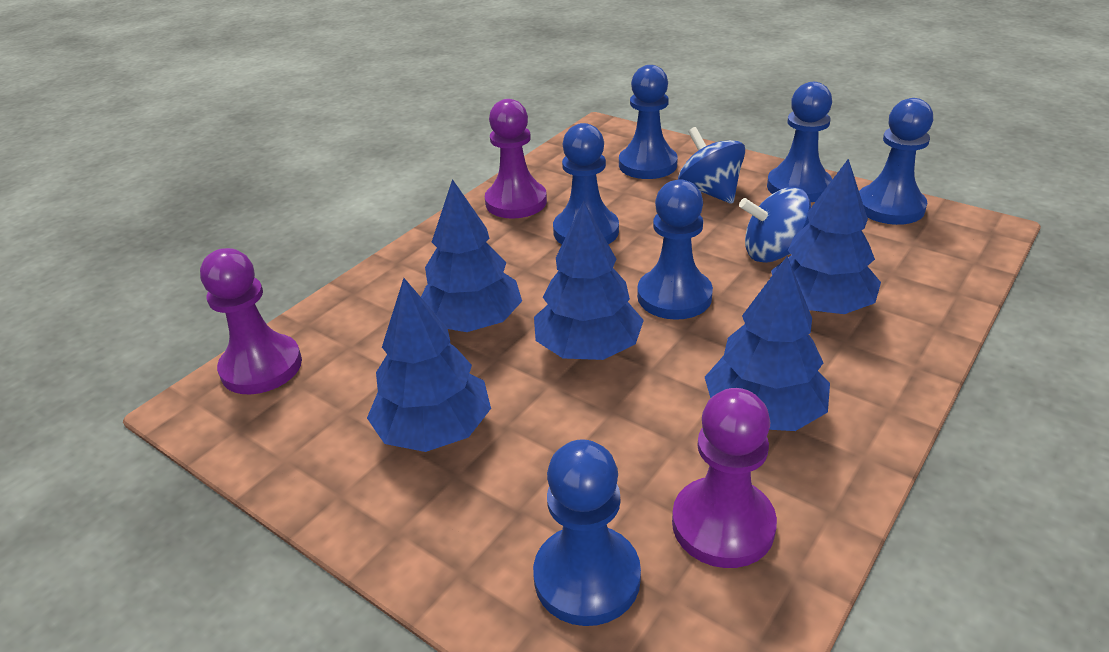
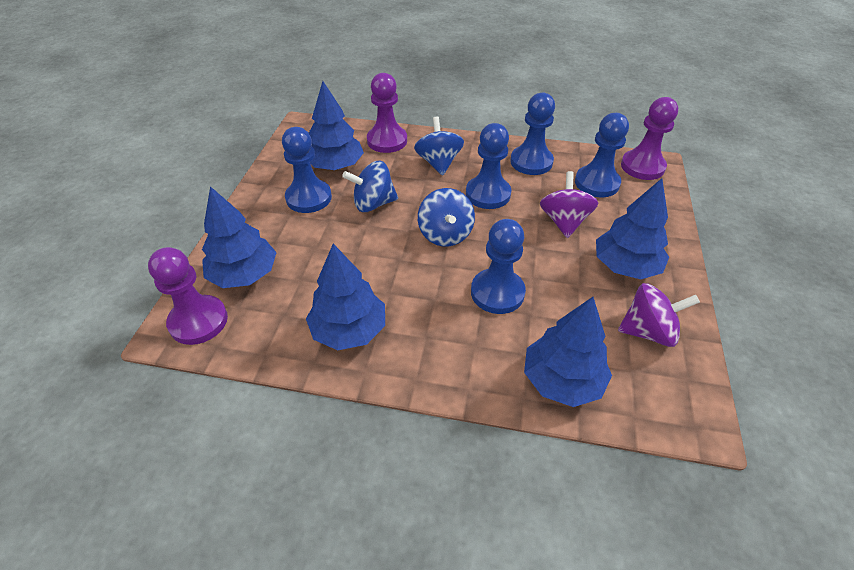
blue pawn: [533,439,641,626] [553,123,619,244] [619,65,678,179] [637,179,713,320] [767,82,832,202] [859,98,933,225] = 6 -> [282,127,332,213] [466,123,511,209] [471,219,526,314] [510,92,555,175] [575,113,629,197] = 5
blue spinning top: [678,127,745,204] [739,187,811,263] = 2 -> [342,161,398,212] [414,116,464,176] [418,188,475,246] = 3
purple spinning top: none = 0 -> [540,171,599,238] [618,283,700,347] = 2

